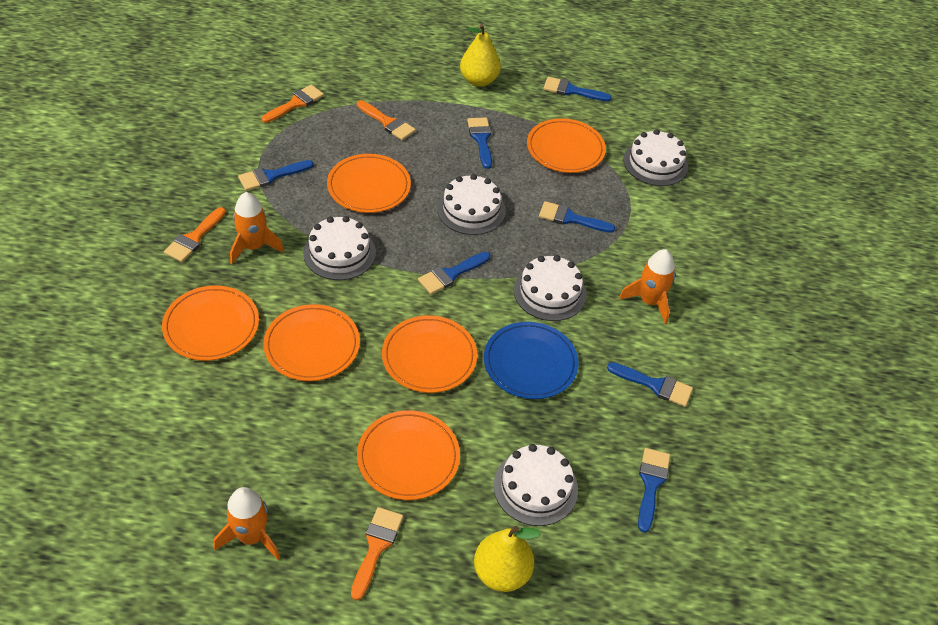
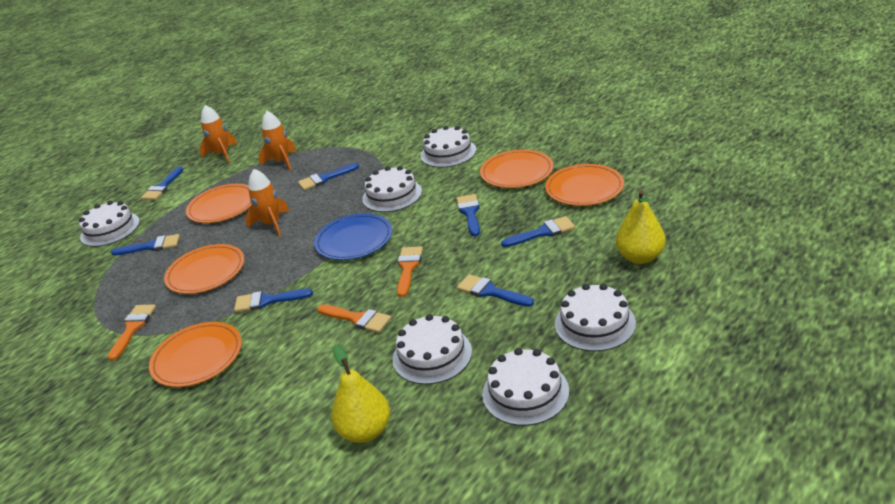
orange brush: [164,207,226,262] [262,85,324,123] [351,507,403,600] [357,100,416,140] = 4 -> [108,304,156,361] [317,304,391,333] [397,246,423,297] = 3
orange plate: [162,286,259,361] [263,304,360,381] [327,154,411,213] [357,410,460,500] [382,315,477,393] [527,118,606,173] = 6 -> [149,322,242,387] [164,244,244,294] [186,184,252,223] [480,150,554,188] [545,164,624,206] = 5
white cake: [303,216,376,280] [437,174,506,235] [494,444,578,526] [514,255,587,321] [624,129,688,186] = 5 -> [79,201,140,247] [363,166,422,212] [393,314,472,385] [421,126,476,168] [482,348,569,426] [555,284,636,351] = 6

